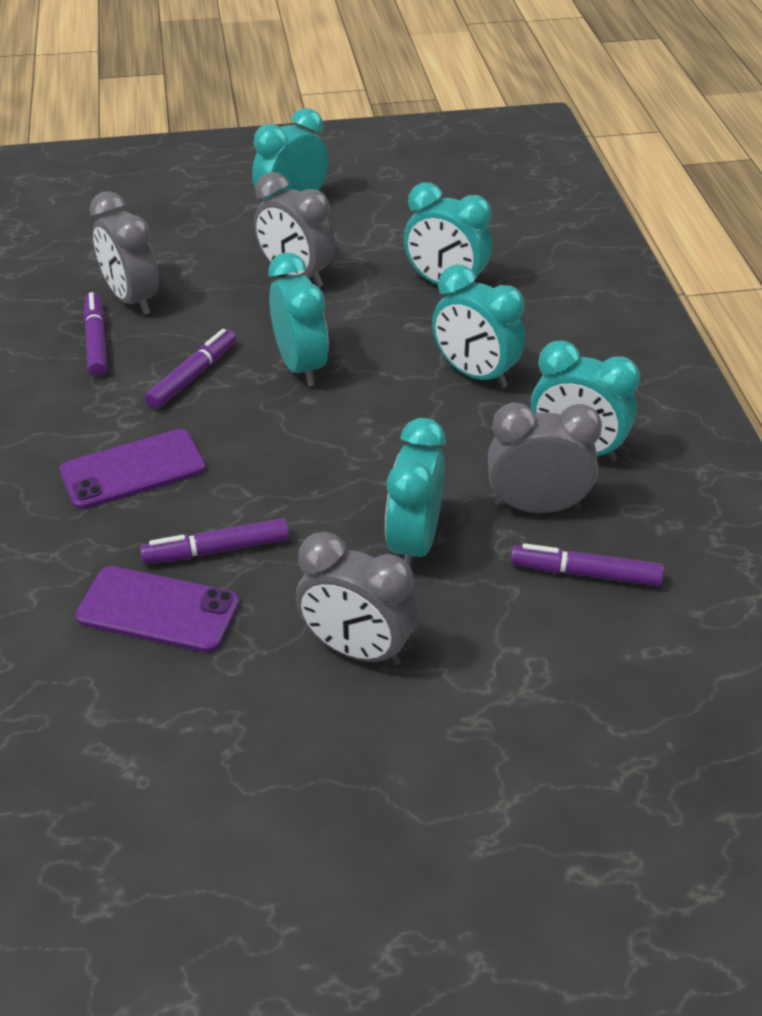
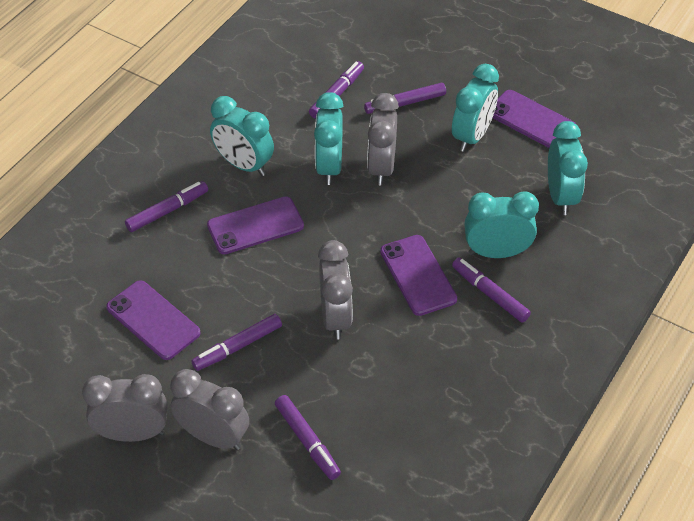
purple marker: [84,292,107,377] [140,518,289,564] [145,329,236,409] [511,543,664,586] = 4 -> [125,181,208,232] [191,314,282,371] [275,395,341,480] [309,61,364,119] [364,83,446,114] [452,258,531,323] = 6
purple phone: [59,429,206,510] [75,566,239,653] = 2 -> [106,280,201,360] [207,196,304,254] [380,235,457,316] [493,90,577,148] = 4
turquoise clock: [252,108,328,200] [269,253,329,386] [385,418,446,569] [404,182,492,285] [432,264,525,389] [531,341,640,462] = 6 -> [210,96,274,176] [314,92,343,185] [452,64,499,152] [464,192,539,258] [548,121,588,215] = 5

